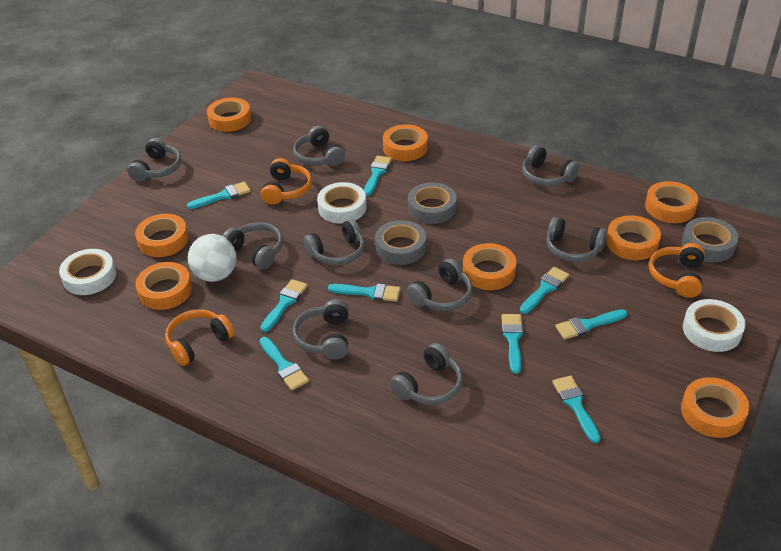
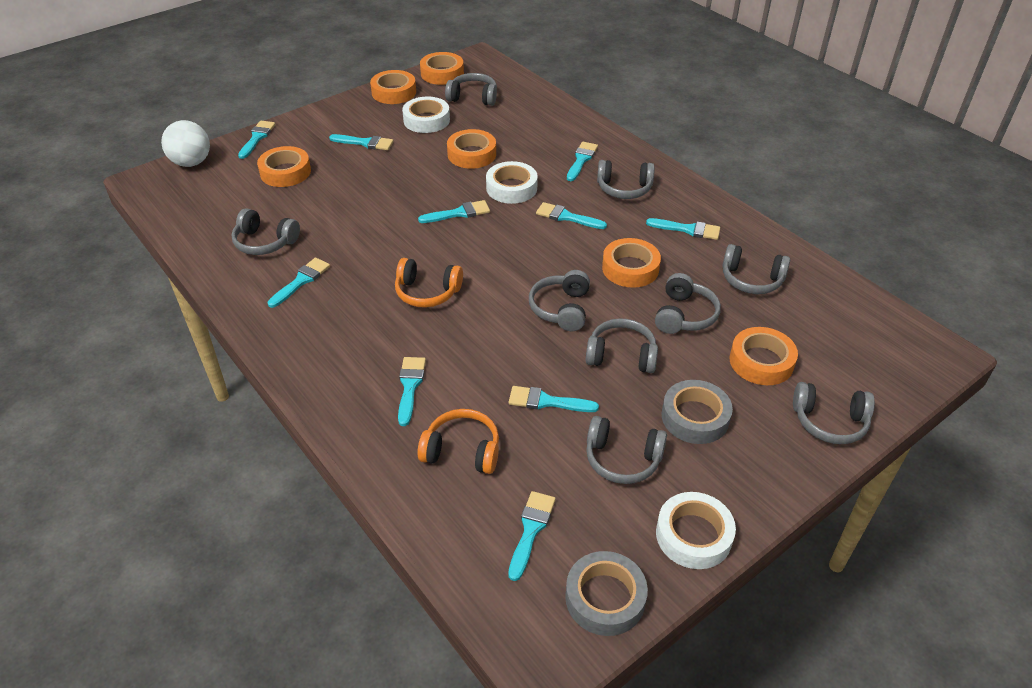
grey tape: [375,220,426,265] [408,182,457,224] [682,217,739,262] = 3 -> [565,551,648,636] [662,380,733,444] = 2
orange headphones: [165,309,234,366] [261,158,312,205] [649,243,705,298] = 3 -> [395,258,463,308] [417,409,499,474] = 2
orange tape: [135,214,189,257] [135,262,192,310] [207,98,251,132] [383,124,428,161] [463,243,516,290] [606,215,661,260] [645,181,698,223] [681,377,749,438] = 8 -> [257,146,311,187] [370,70,416,104] [420,52,464,85] [447,129,496,169] [602,238,661,288] [730,327,798,385] = 6
turquoise brush: [187,181,251,209] [259,337,309,390] [261,279,308,332] [328,284,401,302] [364,155,392,196] [501,314,523,374] [520,267,569,314] [552,375,601,443] [555,309,628,340] = 9 -> [238,121,275,159] [268,258,330,308] [329,134,393,150] [398,357,426,426] [418,200,490,223] [508,491,556,581] [509,386,599,412] [536,202,607,229] [567,142,598,181] [646,218,720,240] = 10

